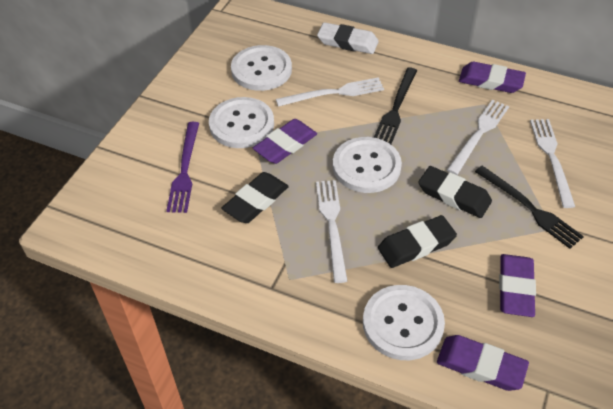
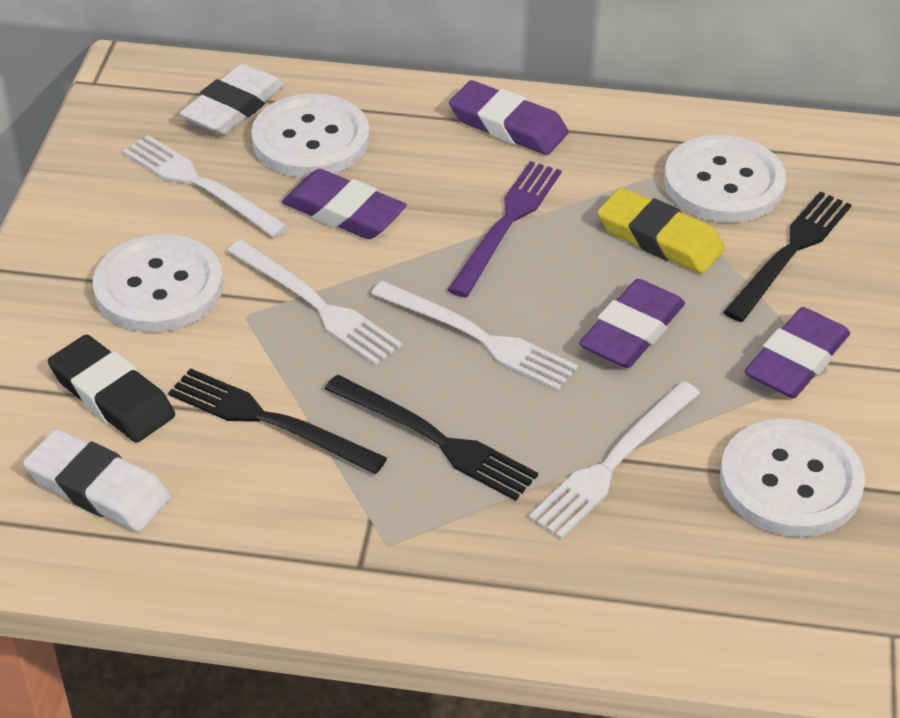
black eraser: [221,172,289,223] [378,215,457,268] [418,166,492,218] = 3 -> [48,335,175,443] = 1
black fork: [374,68,417,144] [475,166,584,249] = 2 -> [168,368,387,474] [325,375,538,501] [724,191,852,322] = 3
white eraser: [317,22,379,54] = 1 -> [23,429,171,532] [180,63,285,135] = 2
yellow eraser: none = 0 -> [597,188,725,274] = 1

